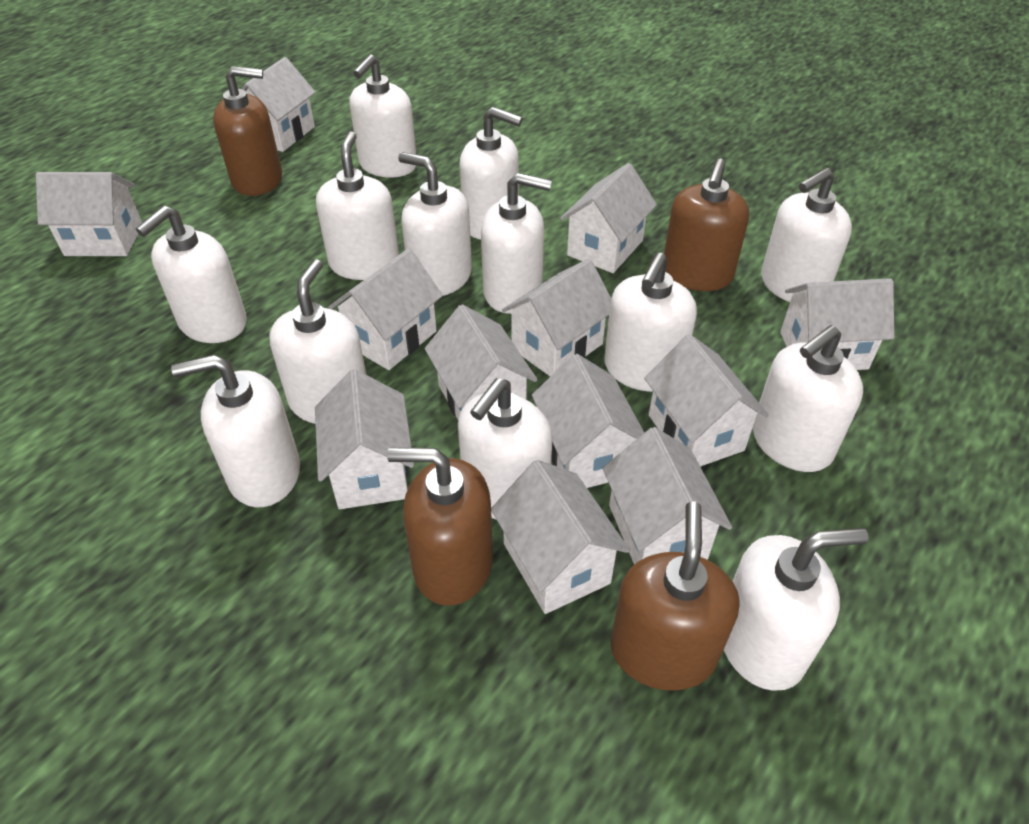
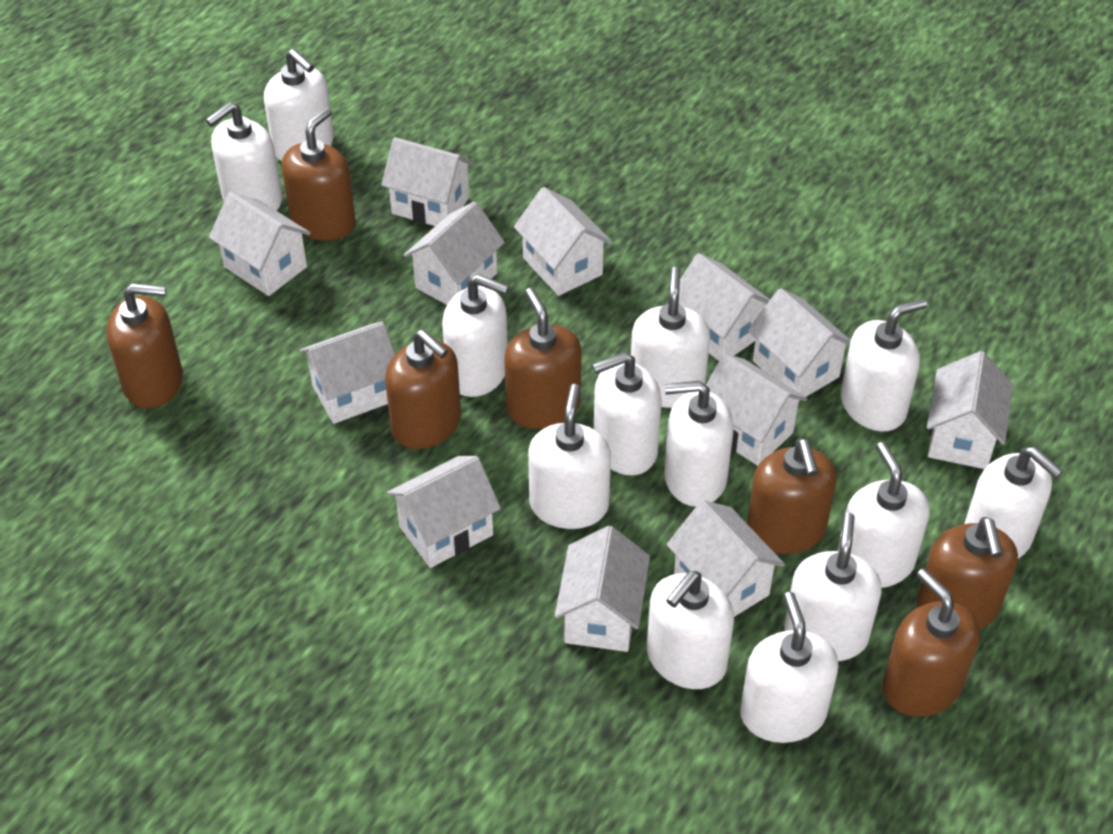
brown soap dispenser: [213,66,282,196] [387,448,493,606] [611,501,740,691] [664,159,749,291] = 4 -> [106,283,183,408] [281,107,356,241] [385,329,461,449] [504,288,581,429] [747,439,837,554] [882,568,980,717] [917,517,1018,629] = 7

